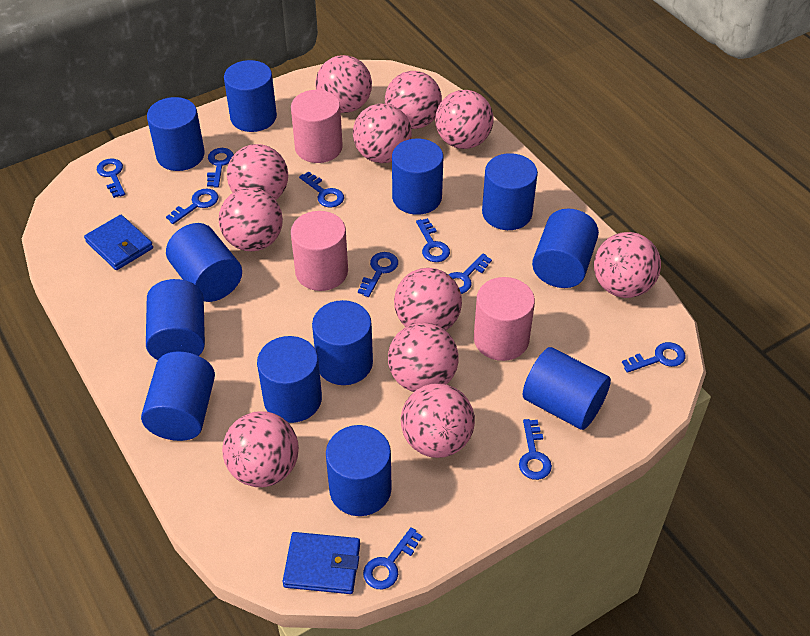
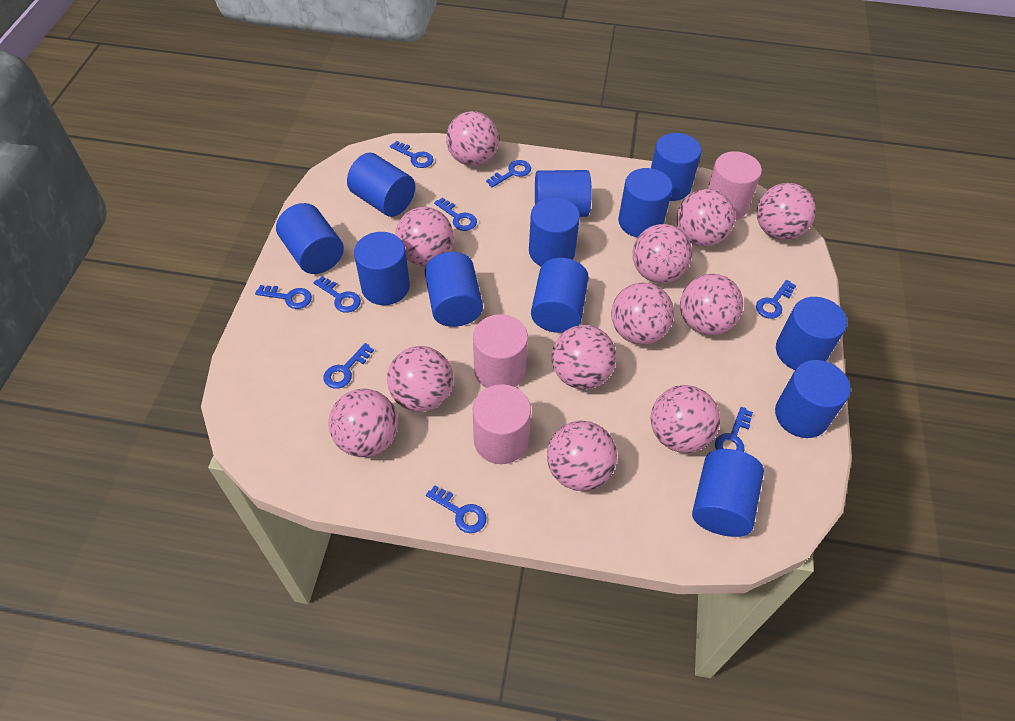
blue key: [97,158,125,198] [166,188,219,224] [207,148,234,187] [299,172,344,208] [358,252,398,297] [363,527,423,589] [416,218,450,262] [448,254,492,294] [519,419,552,480] [622,342,685,373] = 10 -> [255,285,312,309] [314,276,361,313] [324,343,374,389] [390,141,433,168] [426,485,486,533] [434,197,477,231] [486,160,531,188] [715,407,753,452] [756,280,796,319] = 9
blue wallet: [84,215,153,270] [283,532,360,594] = 2 -> none = 0
pink ball: [219,188,283,251] [222,411,299,487] [227,144,288,200] [316,55,372,113] [353,104,412,163] [385,71,442,129] [388,323,459,392] [394,268,462,331] [401,383,475,458] [435,90,493,149] [594,232,661,298] = 11 -> [329,389,398,457] [387,346,453,412] [395,207,454,266] [446,111,499,166] [547,421,617,491] [552,325,616,390] [611,283,674,345] [633,224,692,283] [651,385,720,453] [677,189,735,247] [680,274,743,335] [757,183,816,240] = 12

